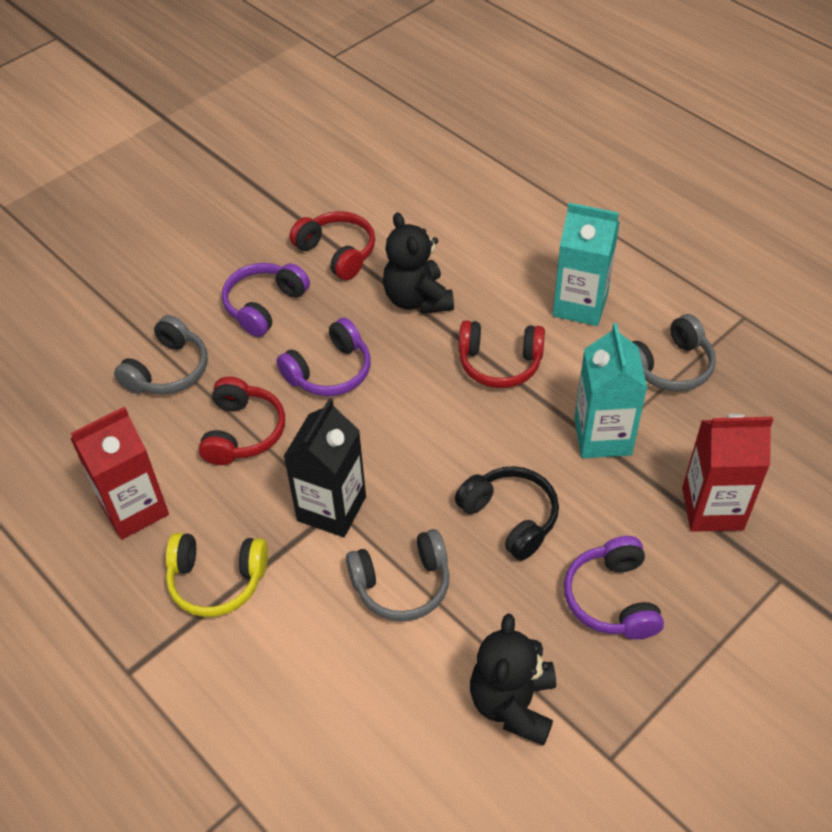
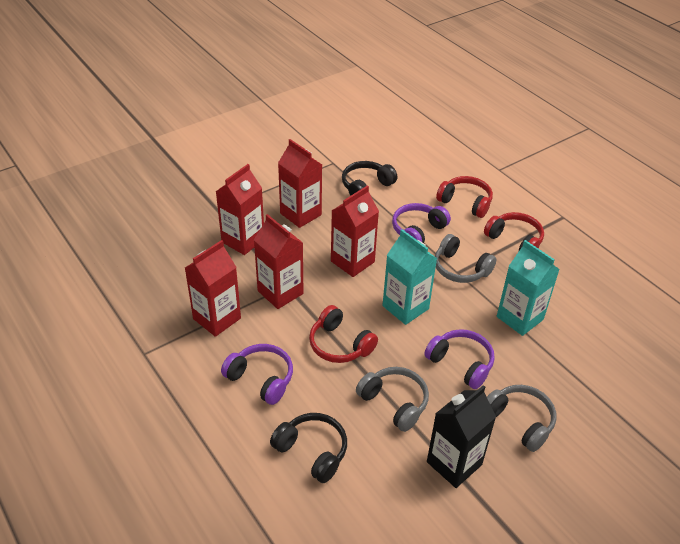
black headphones: [455,466,559,561] = 1 -> [270,413,347,483] [342,161,397,196] = 2
black teddy bear: [383,212,454,314] [470,613,556,746] = 2 -> none = 0
red carton: [70,407,169,540] [682,414,773,532] = 2 -> [185,240,241,337] [216,164,264,255] [254,214,303,309] [278,139,322,228] [331,186,379,277] = 5
yellow headphones: [166,533,268,617] = 1 -> none = 0

